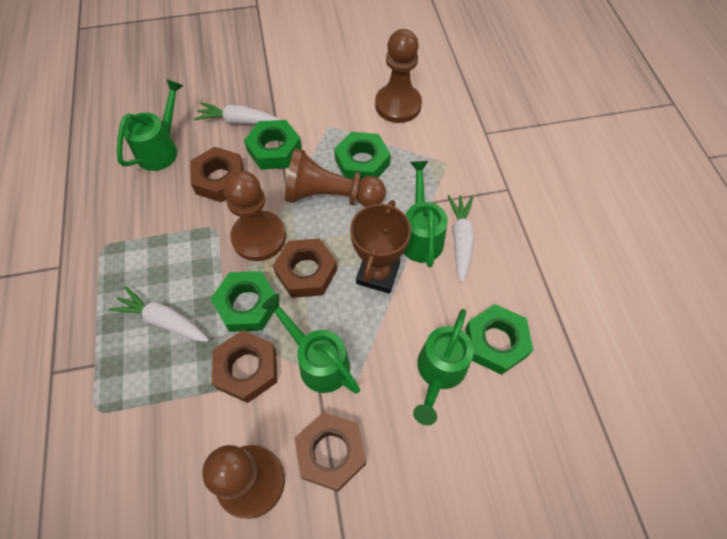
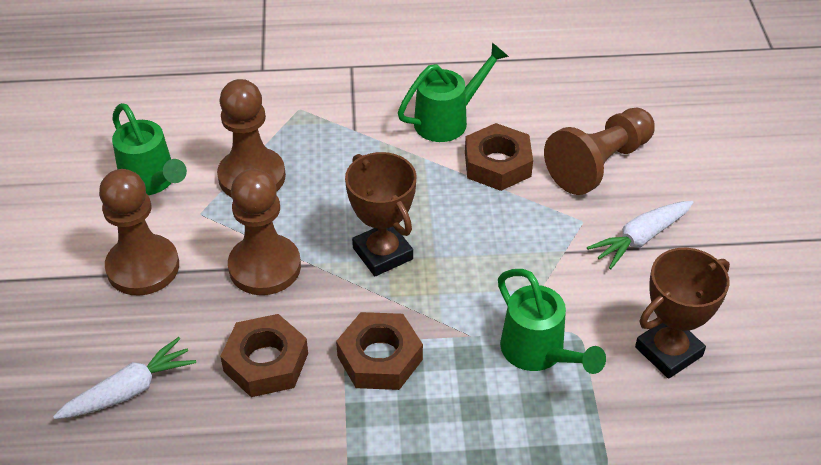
brown nut: [190,147,244,202] [212,330,277,403] [273,239,337,298] [295,412,366,491] = 4 -> [220,314,308,397] [336,312,423,390] [465,123,533,191] = 3
brown trophy: [350,200,411,294] = 1 -> [345,152,416,276] [635,248,730,379] = 2
green nut: [210,271,275,332] [244,120,302,170] [334,132,391,180] [465,304,534,375] = 4 -> none = 0
green watering can: [117,79,184,171] [262,294,360,394] [403,161,448,267] [413,309,474,425] = 4 -> [112,103,187,195] [398,43,509,142] [498,269,606,374] = 3
white carrot: [109,286,209,342] [194,102,280,125] [448,195,474,283] = 3 -> [53,337,196,419] [587,201,694,269] = 2

